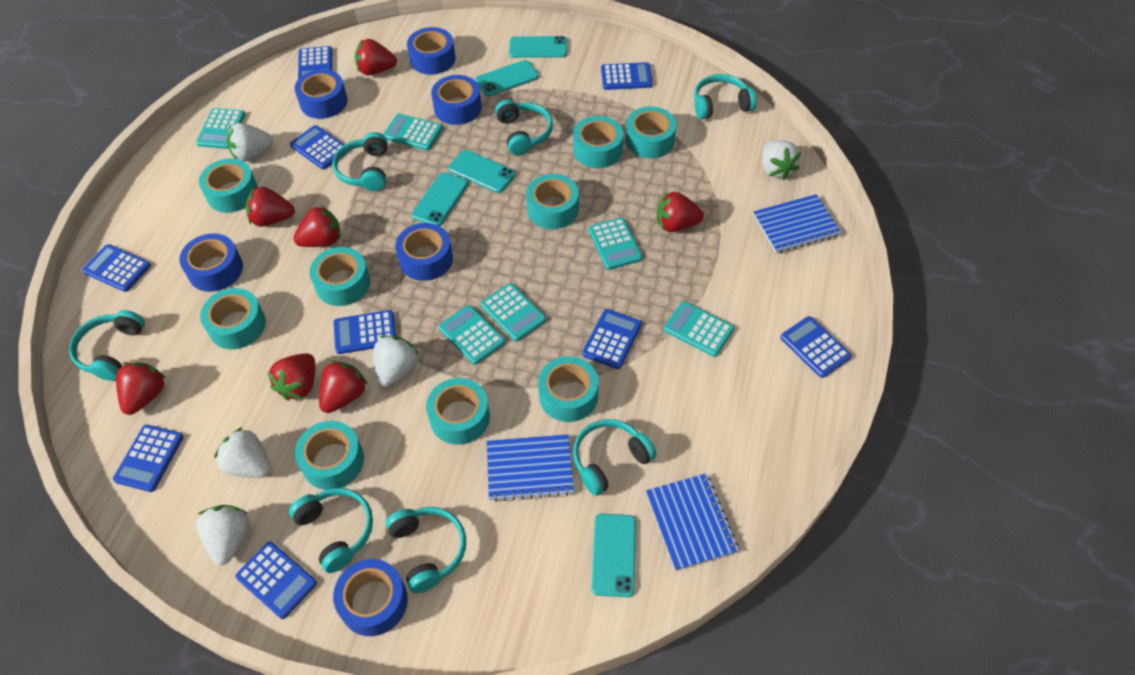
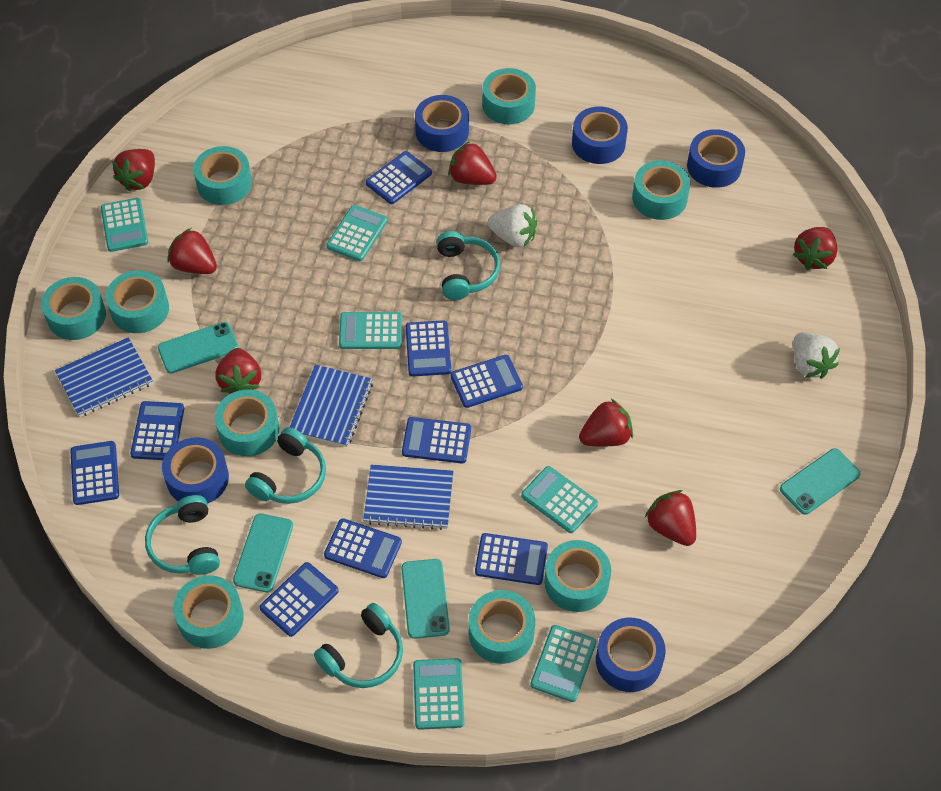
blue tape: [179,233,243,292] [295,69,347,119] [333,559,408,636] [395,223,453,281] [407,27,456,75] [431,75,482,125] = 6 -> [162,437,229,504] [415,95,469,152] [572,106,628,164] [596,618,666,692] [687,129,745,188] = 5
turquoise headphones: [69,310,145,381] [289,488,373,573] [332,132,388,191] [386,507,466,593] [495,99,553,155] [573,419,657,496] [694,74,757,119] = 7 -> [145,495,220,575] [245,427,326,504] [314,603,403,688] [437,231,500,300] = 4
turquoise phone: [412,172,468,226] [448,150,516,193] [475,60,539,96] [509,36,567,58] [592,514,636,597] = 5 -> [158,322,238,373] [233,513,293,592] [401,559,450,639] [780,448,861,515] = 4
white strawberry: [196,505,249,565] [214,427,271,478] [227,123,273,161] [373,336,419,387] [762,140,801,180] = 5 -> [488,204,537,247] [793,332,840,379] = 2

